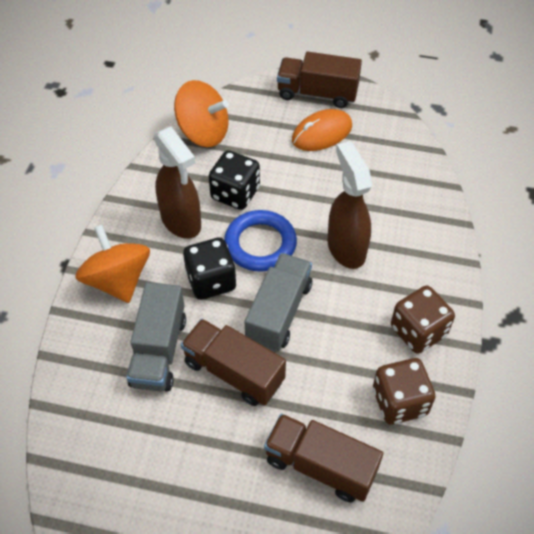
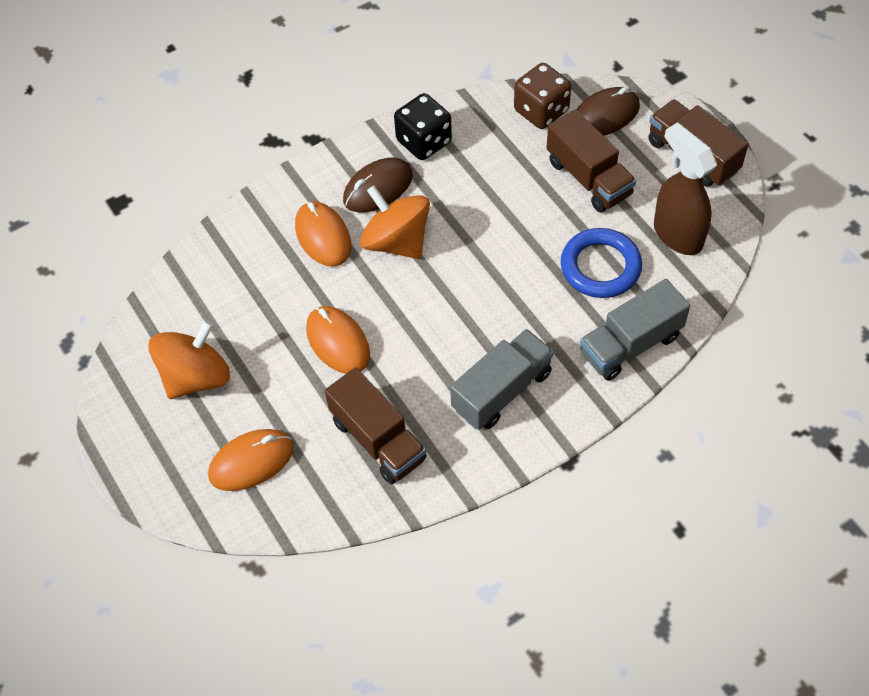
black dice: [183,238,236,300] [209,150,260,210] = 2 -> [394,93,452,160] = 1
brown dice: [373,358,436,425] [391,286,455,354] = 2 -> [514,63,571,129] = 1
brown mouse: none = 0 -> [343,157,413,213] [576,87,640,136] = 2
brown spray bottle: [154,127,201,239] [327,141,372,269] = 2 -> [654,122,717,255] = 1
orange mouse: [292,109,352,151] = 1 -> [208,429,294,491] [295,201,351,267] [306,306,370,374] = 3

